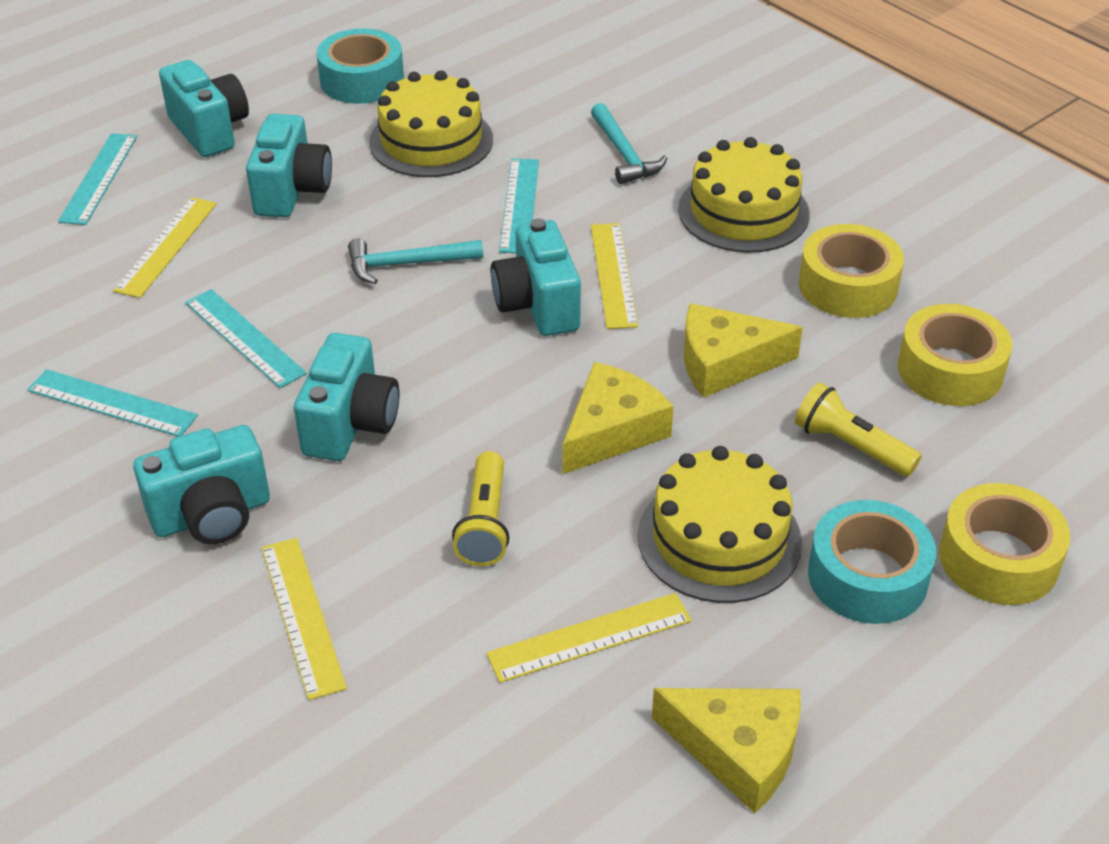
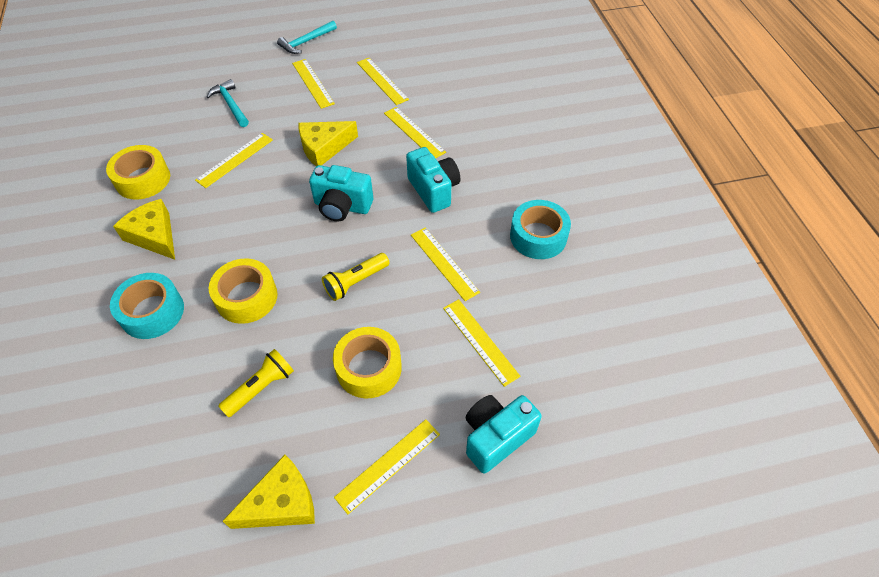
turquoise camera: [133,425,270,544] [159,60,249,157] [246,114,332,217] [294,333,400,461] [491,218,581,336] = 5 -> [309,165,373,221] [406,147,460,213] [466,395,542,474] = 3
turquoise ruler: [27,369,198,437] [58,133,137,225] [185,289,307,388] [499,159,539,253] = 4 -> none = 0
yellow cake: [369,70,493,177] [638,446,802,603] [678,137,810,253] = 3 -> none = 0
yellow ruler: [113,197,217,298] [262,538,347,700] [486,593,692,683] [591,223,638,329] = 4 -> [195,133,273,188] [292,59,335,109] [334,419,440,514] [357,58,409,105] [384,107,446,158] [411,227,480,301] [443,299,520,387] = 7

